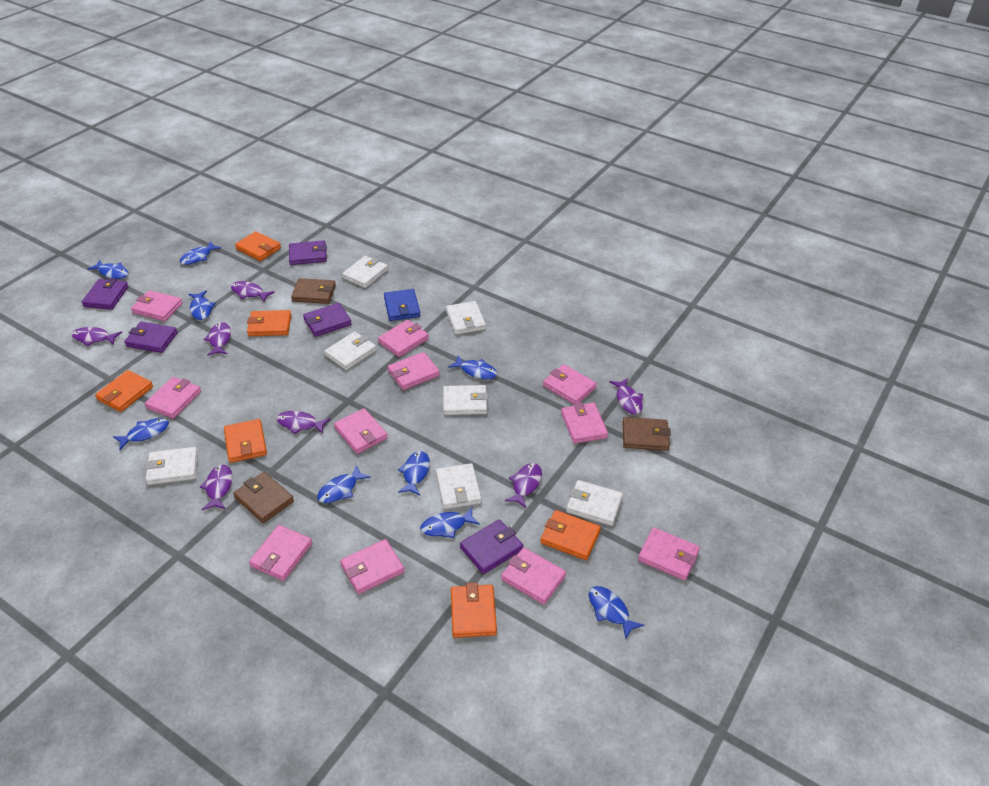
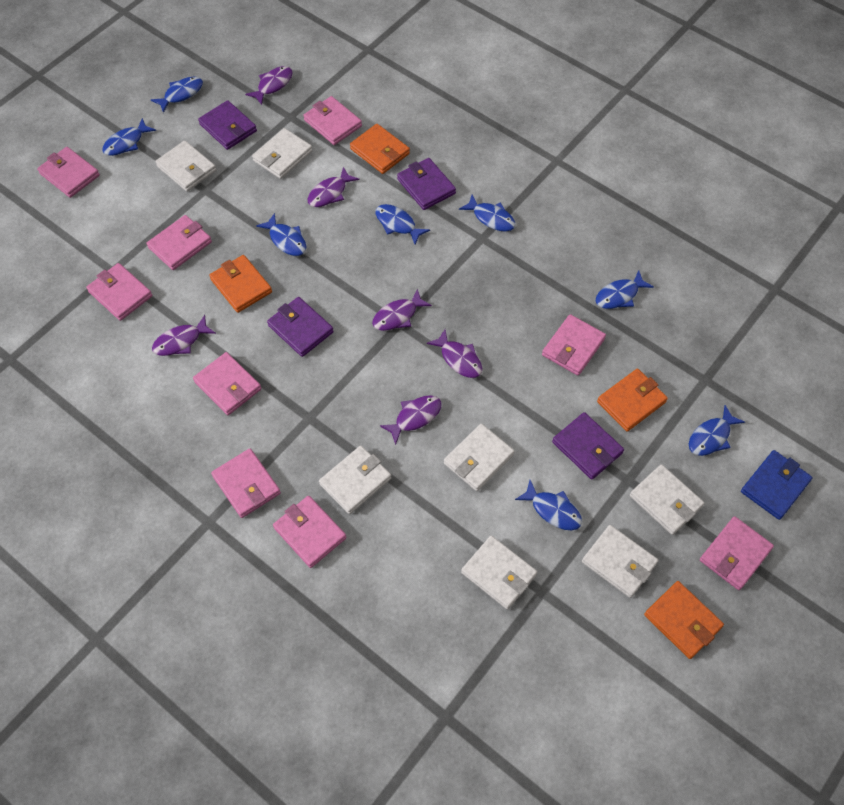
blue fish: [87,260,128,279] [113,418,169,450] [180,241,221,265] [188,290,216,320] [317,465,371,503] [398,451,430,496] [420,507,480,538] [448,356,497,379] [589,586,644,639] = 9 -> [102,118,156,156] [151,77,203,113] [256,213,306,256] [375,204,430,245] [459,195,516,232] [515,480,582,531] [596,270,654,309] [689,405,745,456] = 8
brown wallet: [233,472,294,523] [291,278,336,304] [622,417,671,451] = 3 -> none = 0
orange wallet: [95,370,153,412] [224,419,267,463] [235,231,281,261] [247,310,291,336] [451,583,497,638] [540,510,601,560] = 6 -> [209,255,272,313] [350,124,410,174] [597,369,668,432] [644,581,724,659] = 4
pink wallet: [131,290,183,321] [145,377,201,419] [249,525,312,581] [334,408,388,454] [340,539,404,594] [378,320,429,357] [388,352,440,390] [501,547,566,605] [543,364,597,404] [561,402,608,444] [638,527,700,581] = 11 -> [37,147,100,198] [86,263,152,321] [147,215,212,270] [193,352,261,415] [211,449,281,518] [273,496,346,568] [303,96,362,145] [542,314,606,376] [700,516,774,590] = 9
purple fish: [72,327,122,346] [200,465,232,510] [203,322,231,356] [231,281,275,302] [276,411,330,434] [505,463,542,508] [609,378,643,414] = 7 -> [152,315,216,356] [245,66,293,105] [308,167,360,207] [372,289,432,331] [380,395,442,445] [427,330,482,378] = 6
purple wallet: [82,278,129,310] [124,322,178,353] [289,240,327,265] [303,303,352,337] [460,519,523,574] = 5 -> [198,100,257,150] [267,297,334,357] [397,158,456,210] [552,412,624,480] = 4

